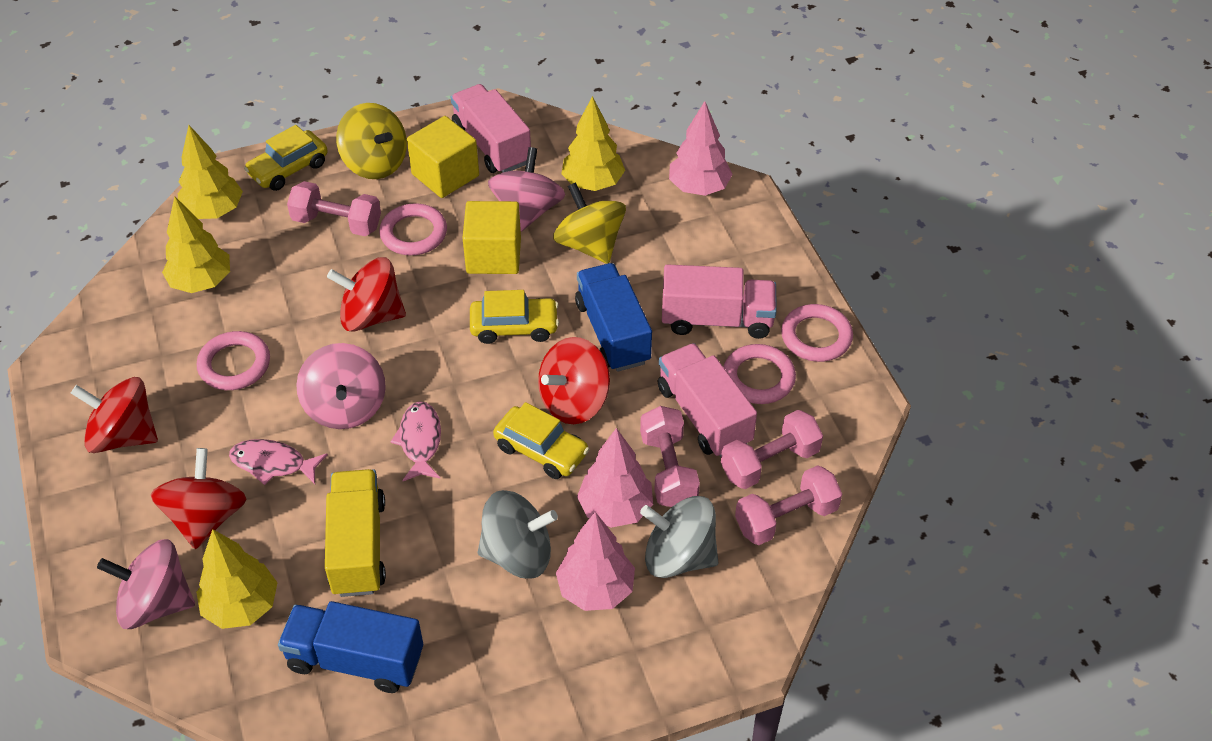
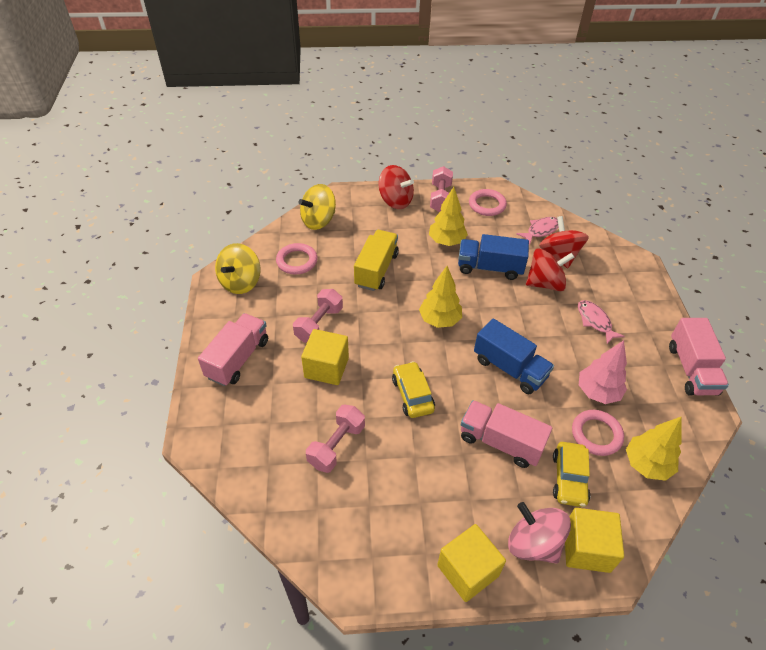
grey spinning top: [478,490,558,579] [640,496,718,578] = 2 -> none = 0
pink dumbbell: [287,181,381,236] [640,406,700,507] [721,410,823,489] [735,465,842,545] = 4 -> [293,289,343,343] [306,405,365,473] [430,166,453,212] = 3
pink ring: [197,331,270,390] [379,203,447,255] [723,344,796,404] [781,304,853,362] = 4 -> [276,243,318,274] [469,189,507,216] [572,410,624,456] = 3
pink spinning top: [97,539,195,629] [296,343,386,429] [488,147,565,232] = 3 -> [508,502,571,564] = 1
pink tree: [556,512,635,611] [577,428,653,528] [669,101,733,196] = 3 -> [579,340,627,404] = 1
red spinning top: [71,377,158,453] [151,448,246,549] [327,257,406,332] [538,337,610,424] = 4 -> [378,165,414,209] [526,248,574,291] [539,216,589,268] = 3
yellow car: [244,125,328,191] [470,290,559,344] [493,402,589,479] = 3 -> [392,361,435,418] [553,442,590,507] = 2
yellow cube: [407,116,479,198] [463,201,521,274] = 2 -> [301,329,349,385] [437,524,506,602] [565,508,624,573] = 3
yellow tree: [162,196,230,293] [178,125,243,219] [196,529,278,629] [561,96,625,191] = 4 -> [419,266,462,328] [429,187,468,246] [626,416,682,481] = 3

